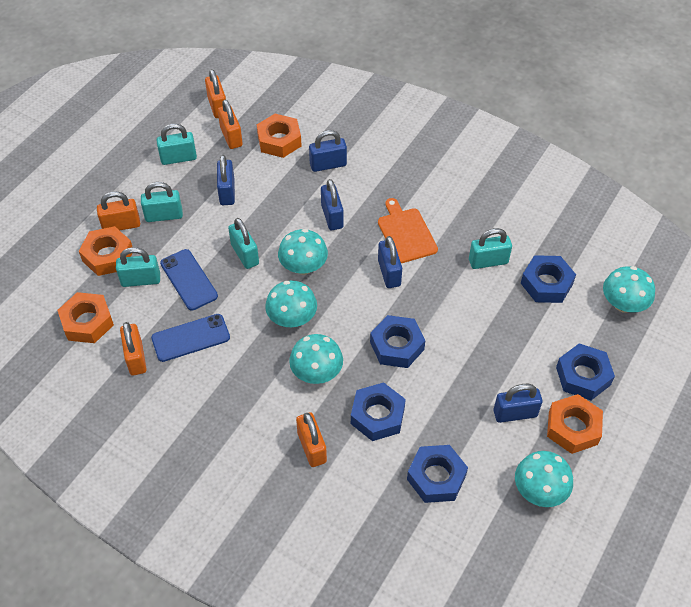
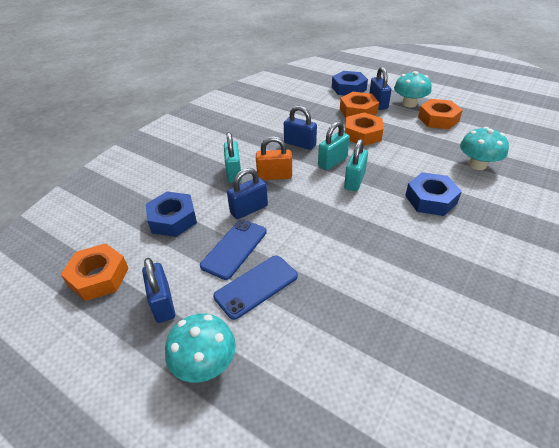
blue nut: [351,382,406,441] [370,315,425,368] [407,445,468,503] [521,255,576,303] [556,343,615,400] = 5 -> [146,192,197,237] [332,71,368,95] [405,172,462,216] = 3
blue padlock: [217,155,235,205] [309,130,347,172] [321,179,344,230] [378,236,402,288] [493,384,543,423] = 5 -> [142,258,175,323] [227,168,268,219] [284,106,317,150] [369,67,391,110] = 4
orange cutting board: [378,198,438,263] = 1 -> none = 0
orange padlock: [97,191,140,230] [120,322,147,376] [205,69,226,118] [218,99,243,149] [296,412,327,467] = 5 -> [256,136,292,180] = 1
turquoise mushroom: [265,281,317,327] [278,229,328,275] [289,334,343,384] [515,451,573,507] [603,266,655,313] = 5 -> [165,313,236,383] [394,71,432,107] [460,127,509,170] = 3
turquoise padlock: [116,247,160,287] [141,182,183,222] [156,124,197,165] [228,218,259,269] [469,228,512,269] = 5 -> [224,132,242,183] [318,121,350,170] [344,139,368,191] = 3

